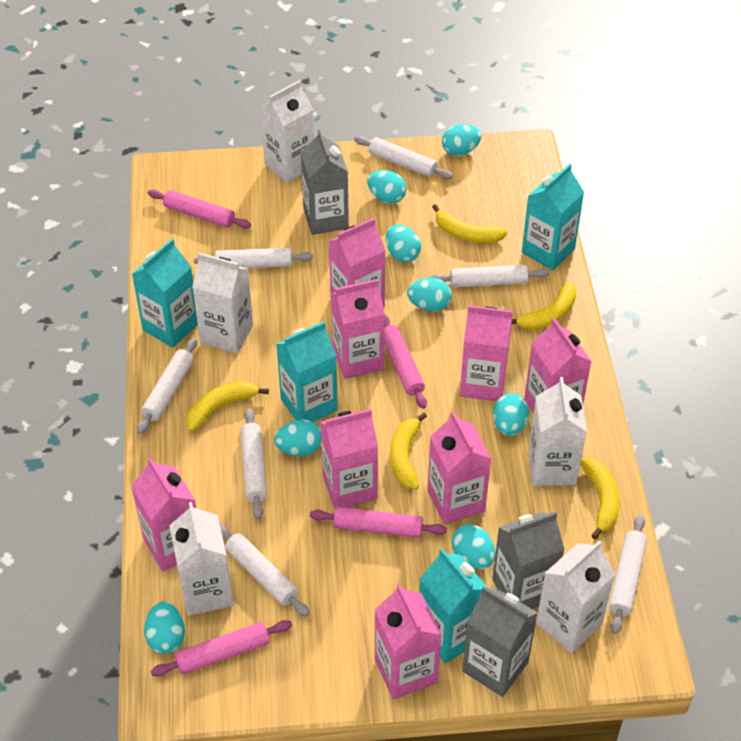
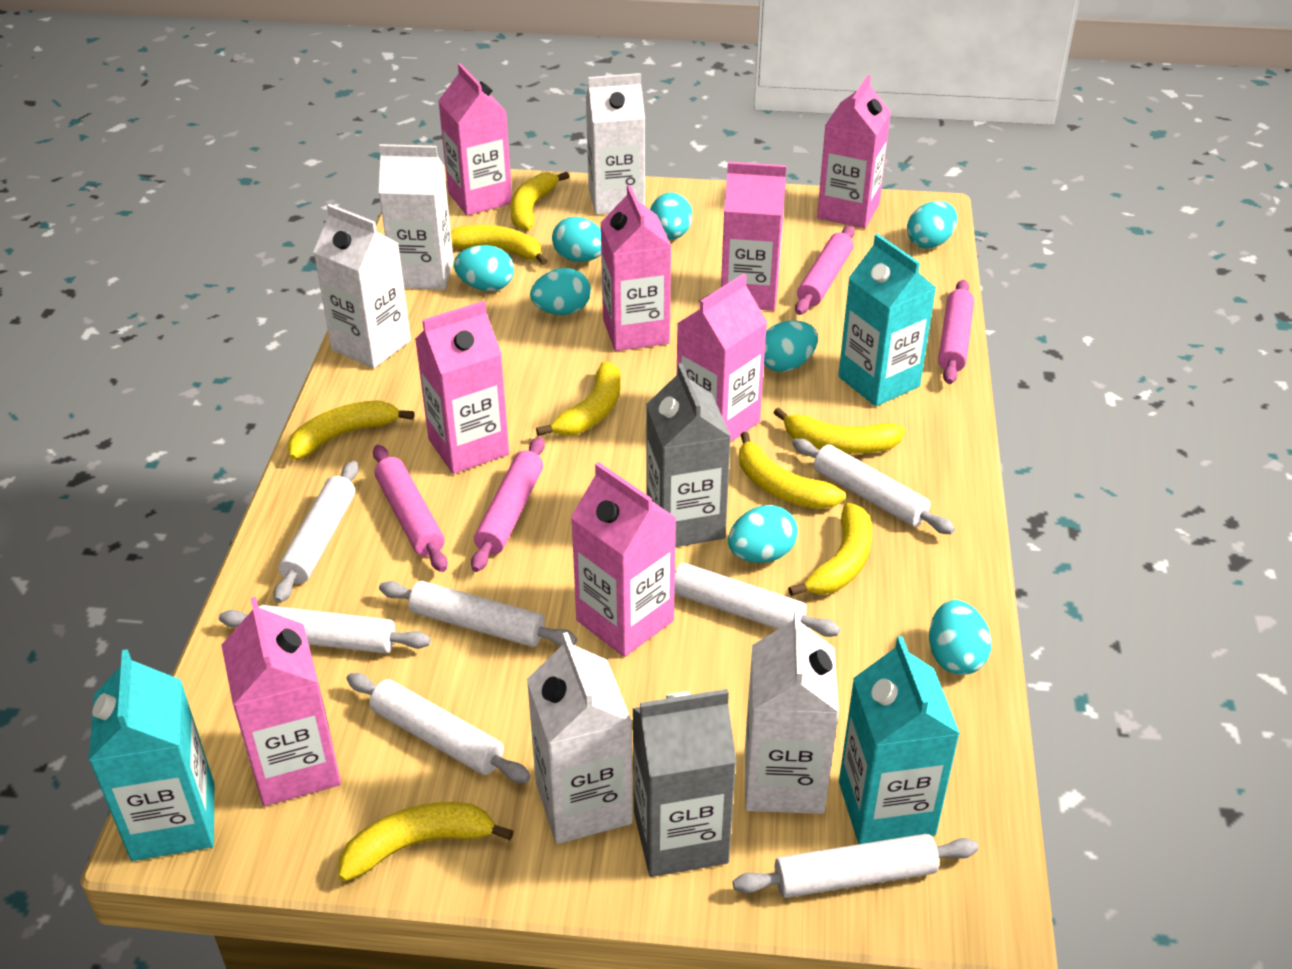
grey carton: [301,129,349,235] [462,586,537,697] [492,512,565,609] = 3 -> [632,689,736,877] [646,363,731,547] = 2
turquoise carton: [132,238,198,348] [276,321,338,422] [419,548,489,663] [522,163,584,270] = 4 -> [88,649,214,861] [838,234,936,406] [839,636,960,844] = 3
yellow banana: [186,381,269,431] [390,413,427,490] [432,204,507,243] [512,282,577,330] [580,458,620,539] = 5 -> [287,400,415,460] [338,802,514,881] [451,225,547,265] [510,172,569,231] [536,362,621,436] [739,432,846,509] [774,407,905,454] [788,503,872,596] = 8

